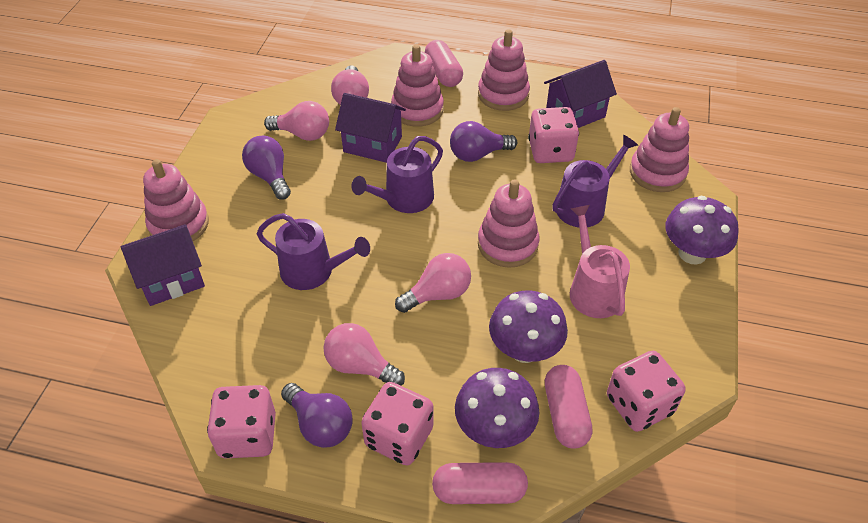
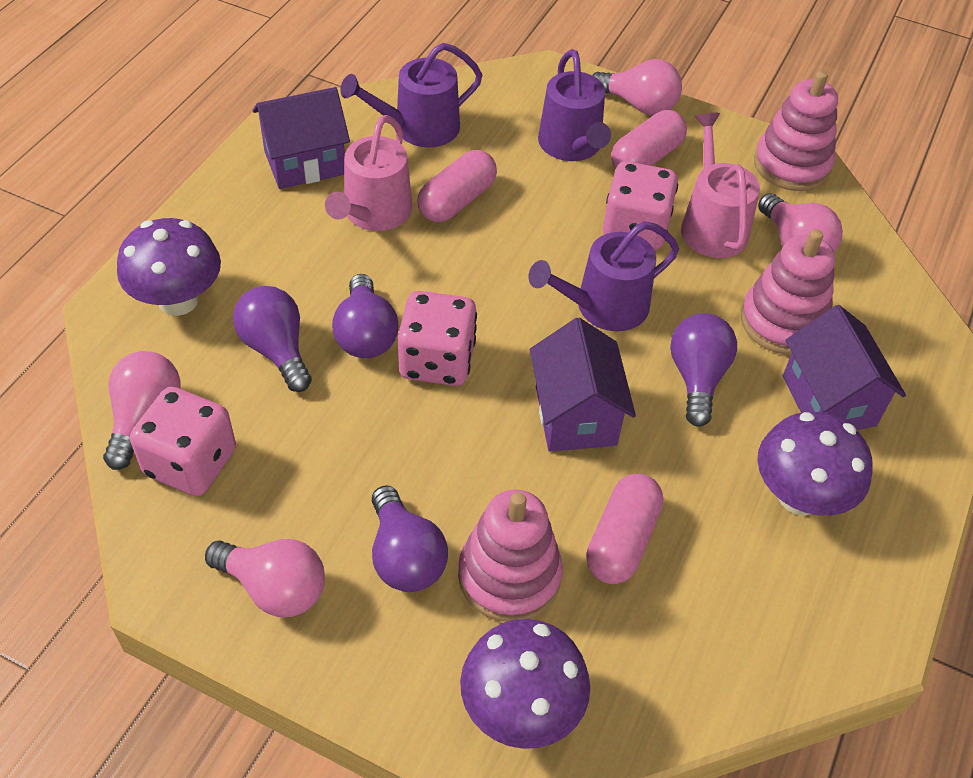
pink dice: [207,385,276,458] [361,382,433,466] [528,107,579,163] [607,351,686,432] = 4 -> [130,387,236,496] [398,291,477,386] [603,161,678,250] = 3
pink stacking toy: [143,159,209,241] [391,44,444,127] [478,29,530,111] [478,179,539,268] [630,107,689,192] = 5 -> [458,490,563,622] [741,229,835,355] [754,71,838,191] = 3
pink watering can: [570,205,630,318] = 1 -> [325,115,412,231] [681,113,760,258] = 2
purple light bulb: [242,136,291,200] [281,383,353,448] [450,121,517,162] = 3 -> [233,286,312,392] [332,274,398,358] [372,485,448,592] [670,313,737,427] = 4

